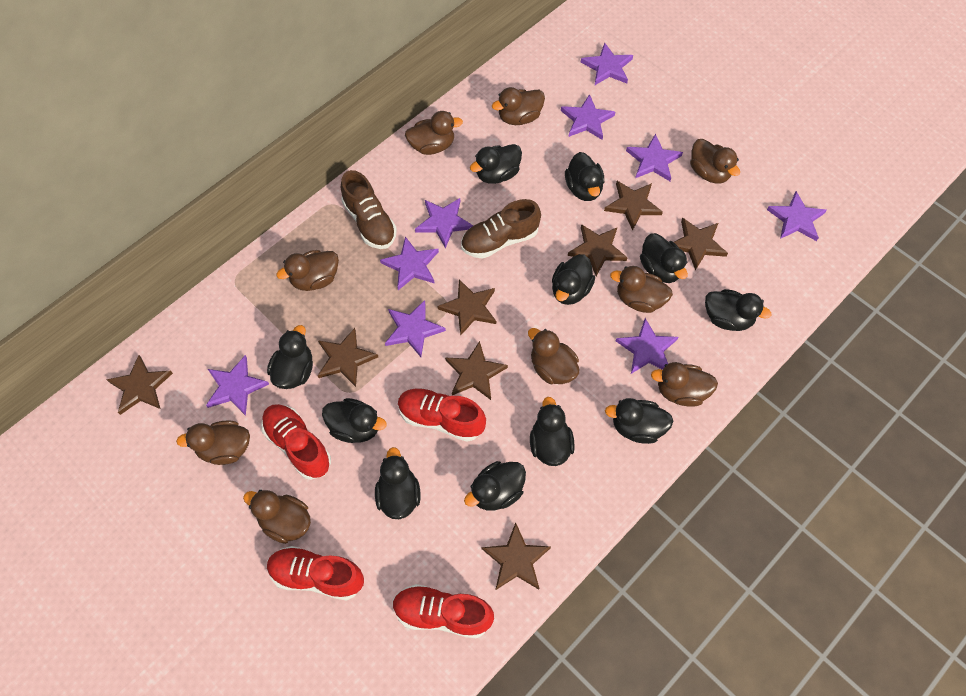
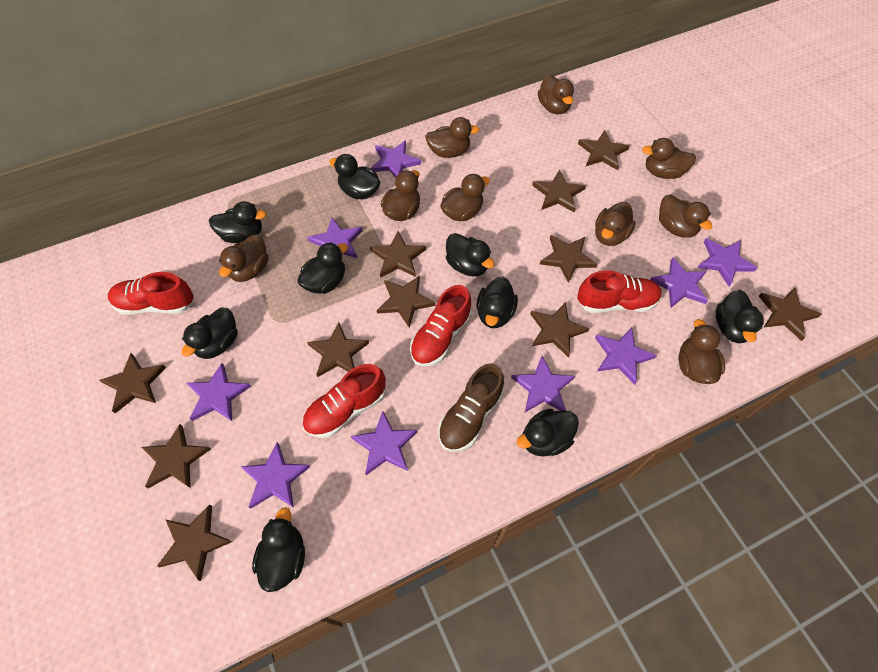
black duck: [267,325,313,389] [322,398,386,443] [375,447,421,519] [464,461,526,511] [470,144,522,184] [530,397,575,466] [552,254,595,305] [565,152,604,201] [605,398,673,444] [640,233,688,283] [705,289,771,331] = 11 -> [182,308,238,359] [209,201,266,243] [252,507,305,592] [297,242,348,294] [329,154,380,199] [446,233,495,277] [477,277,518,328] [516,408,579,457] [716,290,764,343] = 9
brown shoe: [341,170,397,249] [461,199,541,259] = 2 -> [438,363,504,452] = 1
brown star: [106,355,173,415] [318,328,378,387] [437,279,496,336] [445,341,508,400] [482,522,551,590] [568,224,628,276] [604,181,663,231] [674,218,728,271] = 8 -> [99,353,166,413] [142,424,211,488] [157,504,232,581] [307,322,369,377] [370,231,426,278] [377,275,436,327] [530,302,590,358] [532,169,586,213] [540,235,598,283] [578,130,629,170] [759,287,822,341] = 11

